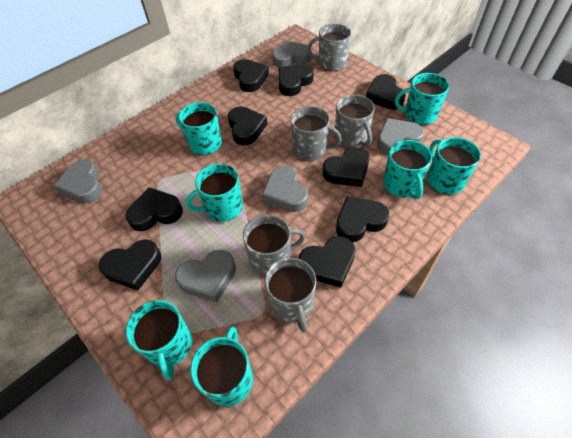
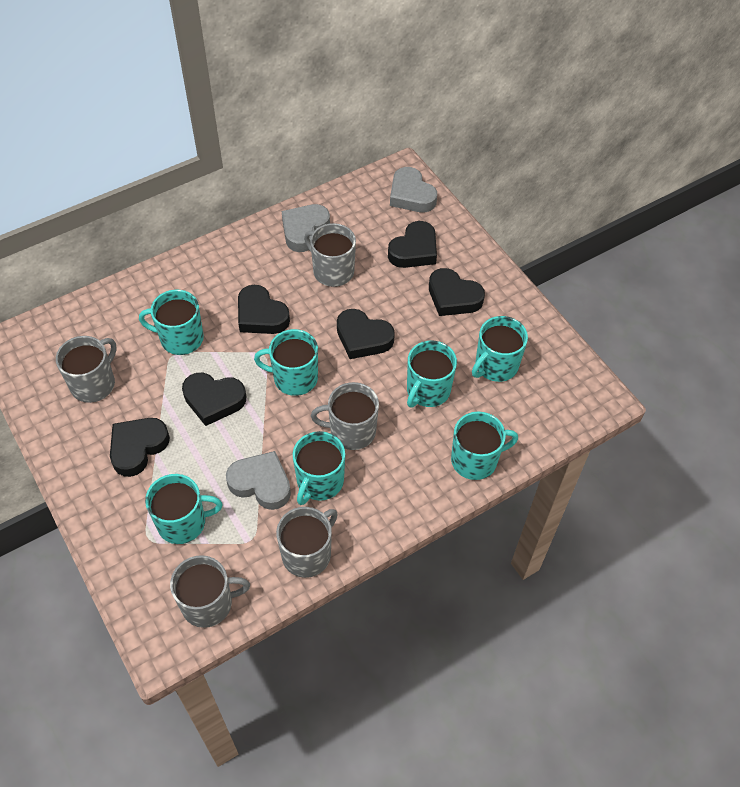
black heart: [99,239,161,290] [125,187,183,231] [228,107,267,146] [233,59,269,92] [279,64,314,96] [299,236,355,288] [323,147,370,187] [336,196,389,242] [366,74,406,110] = 9 -> [110,418,170,477] [182,373,246,426] [238,285,290,334] [337,309,395,359] [388,221,437,268] [429,268,485,316] = 6
grey heart: [53,159,102,204] [175,250,236,302] [262,166,308,212] [272,40,311,68] [377,118,424,155] = 5 -> [226,451,291,510] [282,204,330,252] [390,167,437,212] = 3

